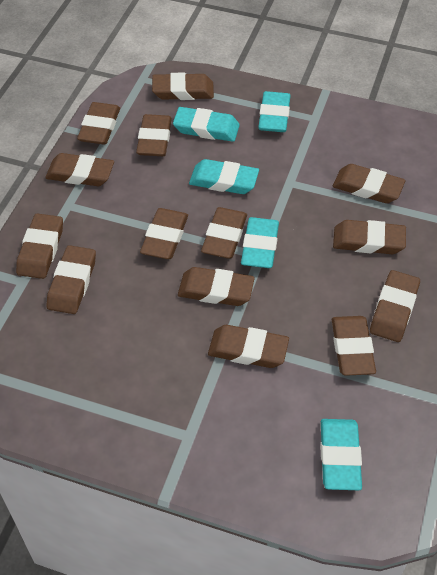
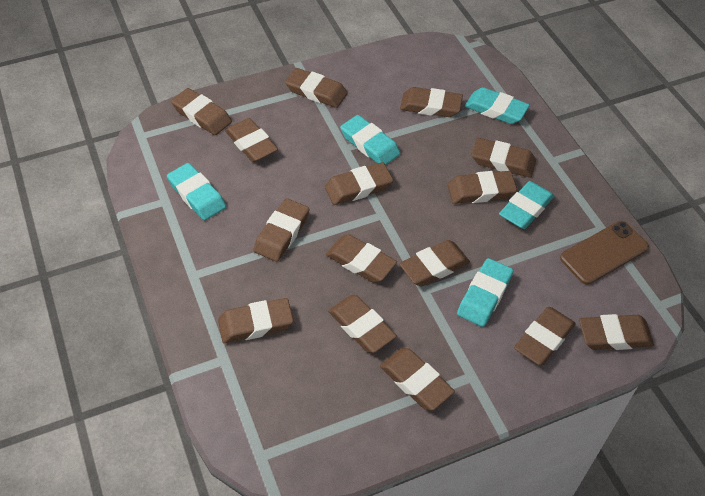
brown eraser: [16,214,63,279] [45,153,114,186] [47,245,96,314] [77,102,120,145] [136,114,172,156] [140,208,188,259] [152,73,214,100] [178,267,255,306] [201,207,247,259] [208,325,289,368] [332,316,376,376] [333,164,405,203] [333,220,406,254] [370,270,420,342] = 14 -> [171,88,232,135] [218,298,294,343] [225,118,278,162] [253,198,309,262] [285,68,348,108] [325,162,393,205] [326,234,397,283] [328,295,397,353] [380,348,455,411] [399,240,470,286] [400,87,463,117] [448,171,517,204] [472,138,536,178] [514,307,576,366] [579,314,654,350] = 15
brown phone: none = 0 -> [560,221,649,285] = 1

